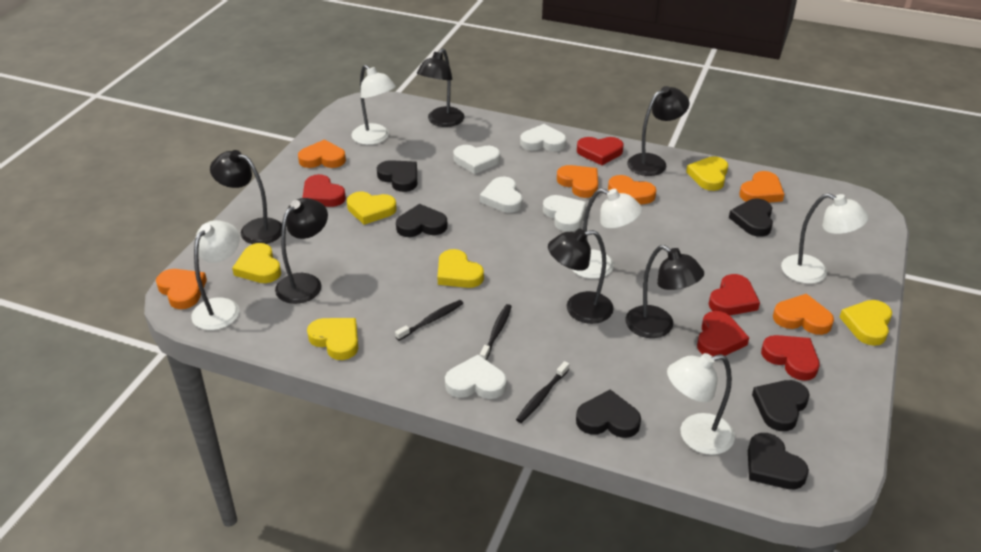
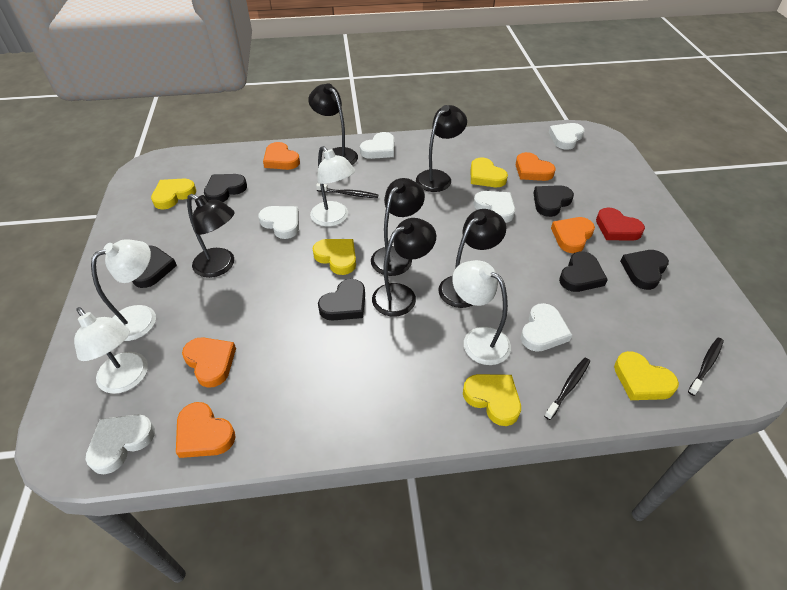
orange heart: [156,269,207,309] [298,139,346,168] [557,165,598,198] [608,175,656,205] [739,171,784,203] [773,294,834,335] = 6 -> [176,402,236,458] [182,337,236,388] [263,142,300,170] [516,152,556,181] [551,217,595,253] = 5
red heart: [302,174,346,207] [577,137,624,165] [697,311,749,357] [709,274,760,316] [761,335,820,381] = 5 -> [596,208,645,241] = 1
white heart: [445,354,507,399] [453,145,500,174] [480,177,522,213] [520,124,566,152] [543,195,586,232] = 5 -> [85,414,155,474] [258,206,299,239] [360,132,394,159] [473,191,515,223] [521,303,572,352] [549,123,585,150] = 6
white lamp: [191,220,240,330] [351,65,396,145] [572,188,642,279] [667,353,735,455] [781,193,869,284] = 5 -> [74,307,148,394] [91,239,156,341] [310,146,355,226] [452,260,511,365] = 4
yellow heart: [232,243,281,283] [307,318,358,360] [347,192,397,225] [437,249,484,288] [686,156,728,191] [840,300,892,346] = 6 -> [151,179,196,209] [312,239,356,275] [463,374,521,426] [471,157,508,187] [614,351,679,400] = 5

